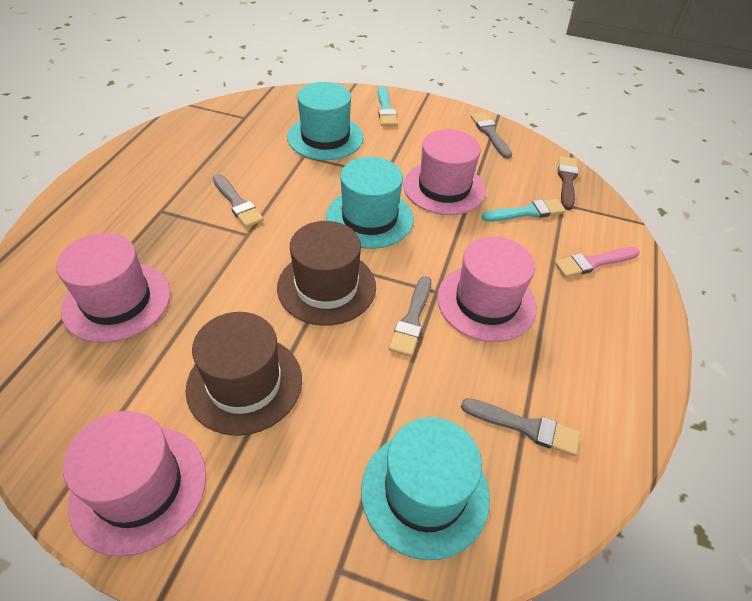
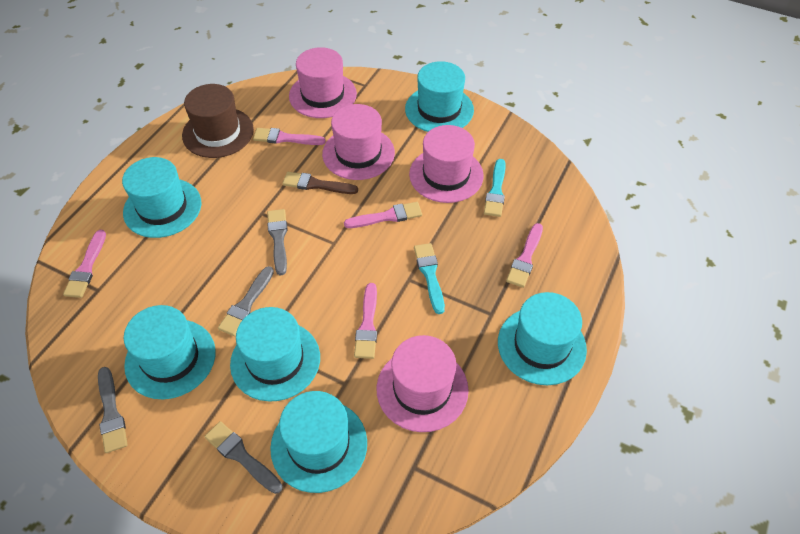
brown hat: [186,312,302,436] [277,221,376,326] = 2 -> [182,84,254,158] = 1
pink brush: [554,247,640,277] = 1 -> [63,230,106,298] [253,128,326,145] [344,202,422,228] [354,283,377,359] [506,223,543,288] = 5
turquoise hat: [287,82,364,160] [326,157,414,249] [361,417,490,560] = 3 -> [122,157,201,238] [124,305,216,399] [230,307,320,402] [270,391,367,493] [405,61,474,132] [498,292,587,385] = 6

